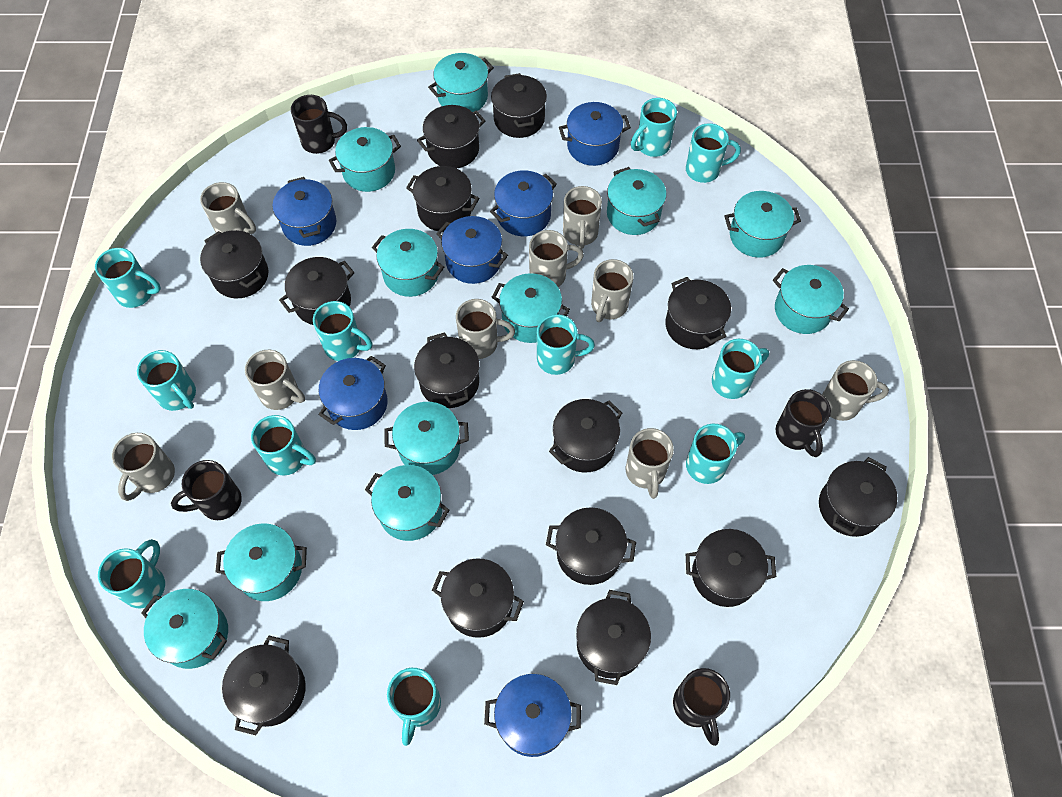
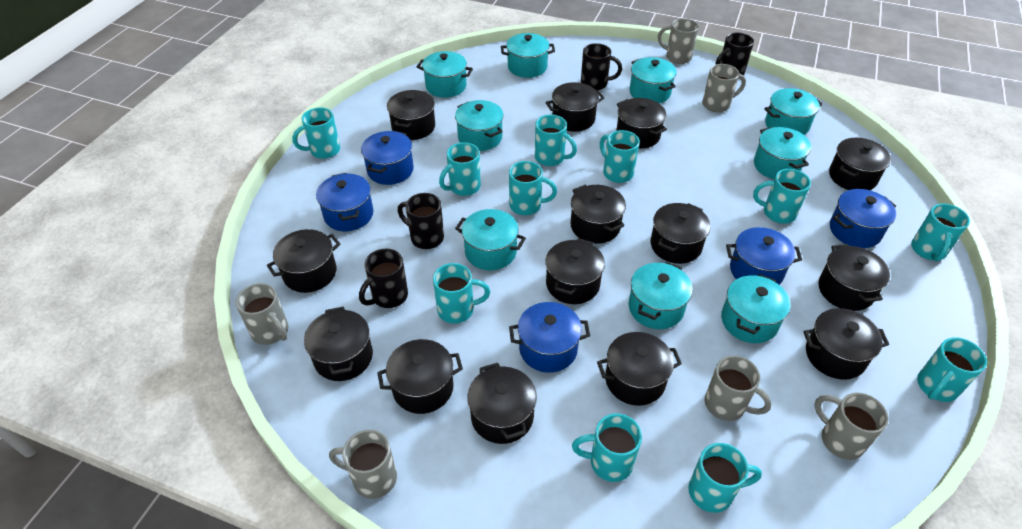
blue pot: [273,177,336,246] [319,356,388,430] [436,216,508,284] [484,674,581,757] [490,170,557,236] [559,102,631,166] = 6 -> [316,173,373,231] [361,131,414,185] [509,302,590,373] [726,227,802,285] [830,189,896,248] = 5
grey mug: [112,433,175,501] [200,182,256,234] [245,350,305,410] [456,299,515,359] [529,230,584,287] [563,186,602,249] [591,259,633,322] [626,428,674,499] [822,360,889,421] = 9 -> [236,283,288,345] [329,430,397,499] [658,18,699,64] [702,64,746,112] [705,355,772,421] [814,393,889,460] = 6
turquoise pot: [141,589,228,669] [216,523,307,601] [329,127,401,192] [365,465,450,541] [372,229,444,297] [384,402,469,475] [428,53,494,112] [492,273,570,343] [607,167,667,235] [724,191,801,258] [773,265,849,334] = 11 -> [417,51,473,98] [455,100,504,151] [455,209,526,270] [501,33,555,78] [628,261,693,329] [629,57,677,103] [721,274,791,343] [754,127,811,179] [764,88,823,135] = 9

